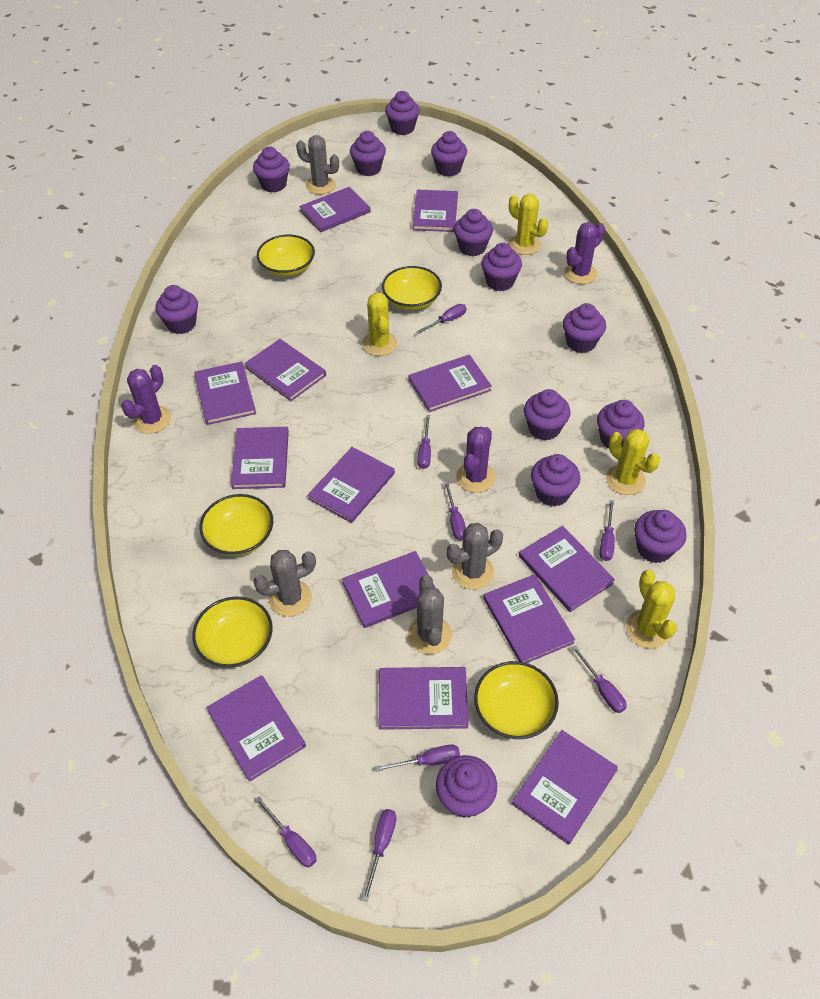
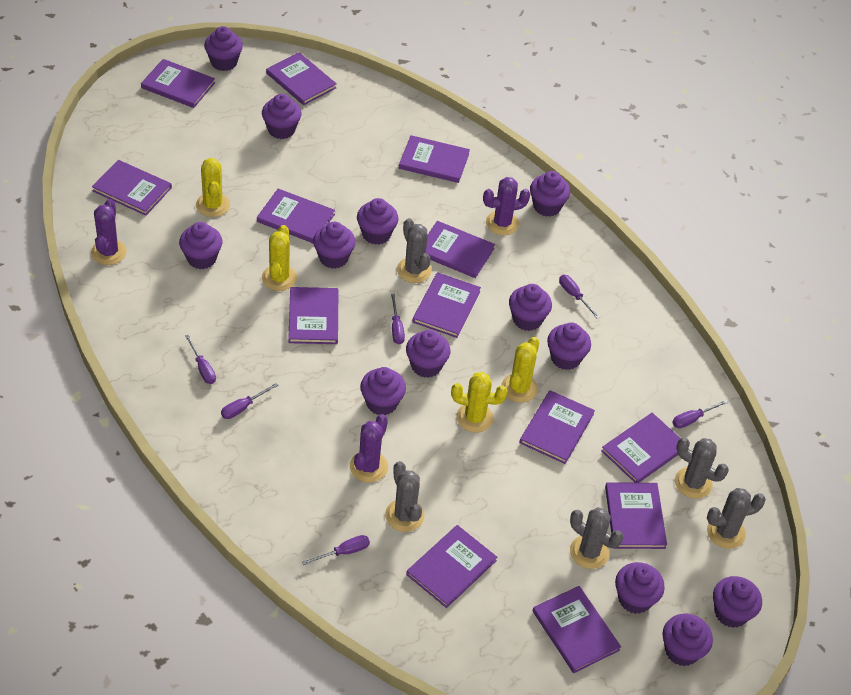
grey cactus: [253,550,316,617] [296,135,339,194] [408,575,452,654] [447,523,503,590] = 4 -> [385,461,424,532] [397,218,431,283] [570,507,623,569] [675,437,729,499] [707,488,766,549] = 5
purple screwdriver: [255,796,317,867] [362,809,396,902] [375,744,460,772] [416,304,466,334] [418,415,431,469] [444,481,466,540] [572,645,627,713] [600,500,615,561] = 8 -> [185,335,216,384] [221,383,279,419] [302,535,370,565] [391,294,405,344] [559,275,599,318] [672,400,729,428] = 6
yellow bowl: [192,597,273,668] [200,494,273,556] [257,235,315,277] [382,266,442,310] [474,661,559,739] = 5 -> none = 0

